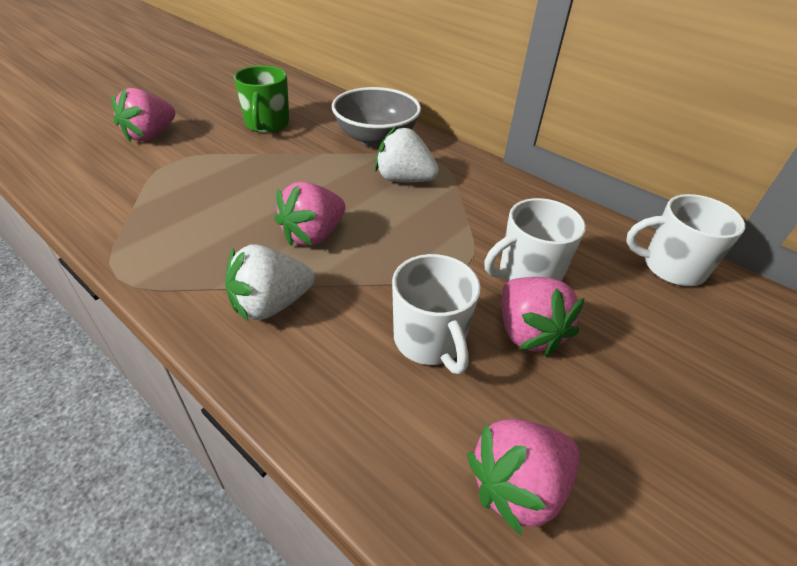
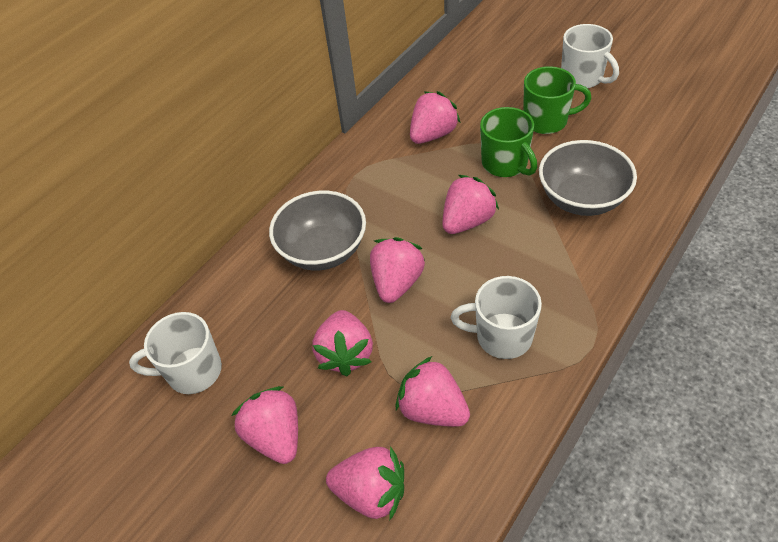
green mug: [234,65,289,133] = 1 -> [480,107,537,177] [523,66,591,134] = 2
grey bowl: [332,87,421,148] = 1 -> [269,191,366,271] [539,140,637,216] = 2
pink strawberry: [112,88,175,142] [274,181,345,246] [467,419,580,536] [501,277,585,357] = 4 -> [231,386,298,464] [312,310,373,376] [326,446,404,520] [370,237,425,303] [395,356,470,427] [410,91,461,144] [442,175,499,234] = 7
white strawberry: [225,244,314,321] [375,126,439,182] = 2 -> none = 0

